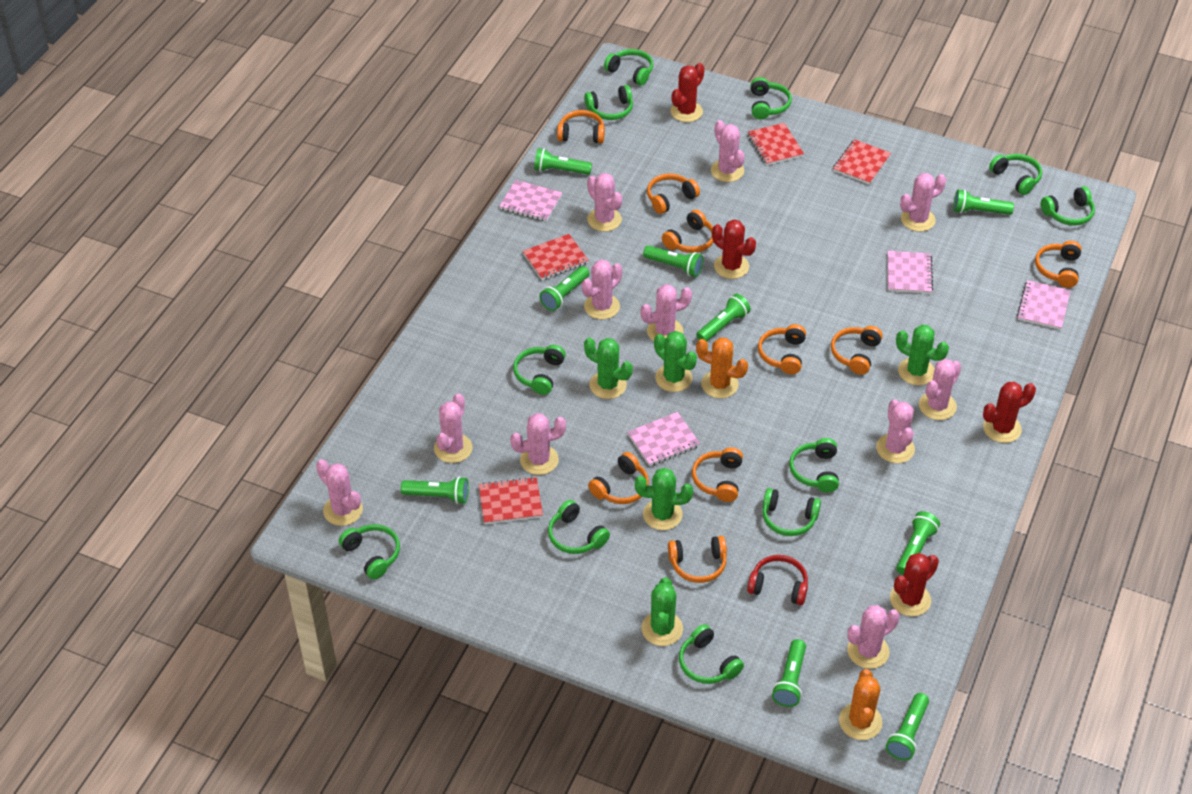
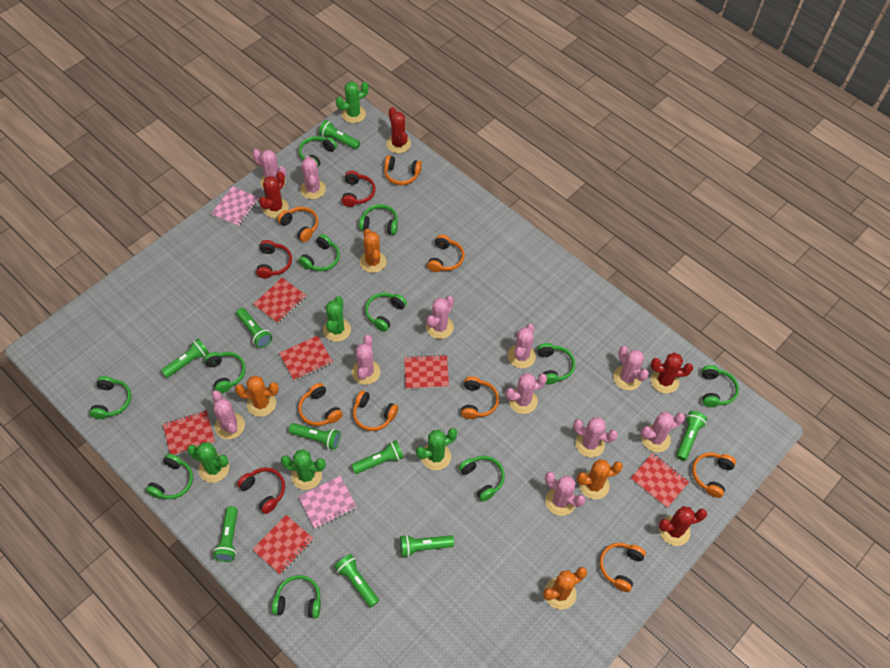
orange cactus: [696,338,748,398] [839,669,882,740] = 2 -> [235,375,279,417] [360,229,386,273] [543,567,587,610] [577,459,623,500] = 4
orange headphones: [557,110,605,143] [588,452,649,504] [647,173,700,214] [662,210,713,253] [668,536,727,583] [692,447,743,502] [758,324,806,374] [831,326,883,375] [1035,241,1081,288] = 9 -> [277,206,318,242] [298,383,343,426] [353,390,398,431] [384,155,422,185] [427,235,465,272] [461,376,499,419] [600,543,646,592] [692,453,736,498] = 8
pink notebook: [499,180,562,222] [628,412,700,466] [888,251,933,294] [1017,280,1071,330] = 4 -> [211,186,259,227] [298,476,357,529] = 2
red headphones: [747,555,808,605] = 1 -> [237,467,285,514] [256,240,292,278] [342,171,376,207] = 3
red notebook: [479,477,543,524] [523,234,589,280] [748,123,804,165] [833,139,891,185] = 4 -> [163,410,215,455] [252,515,314,575] [253,278,306,323] [279,335,333,381] [404,355,449,389] [631,453,689,508] = 6

